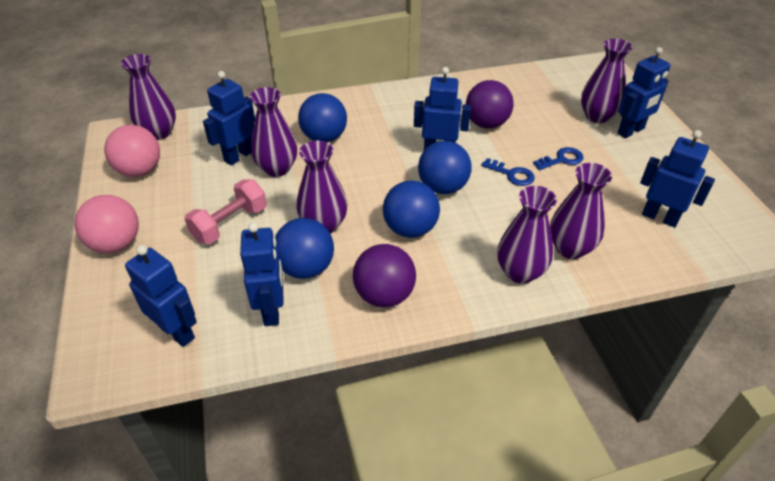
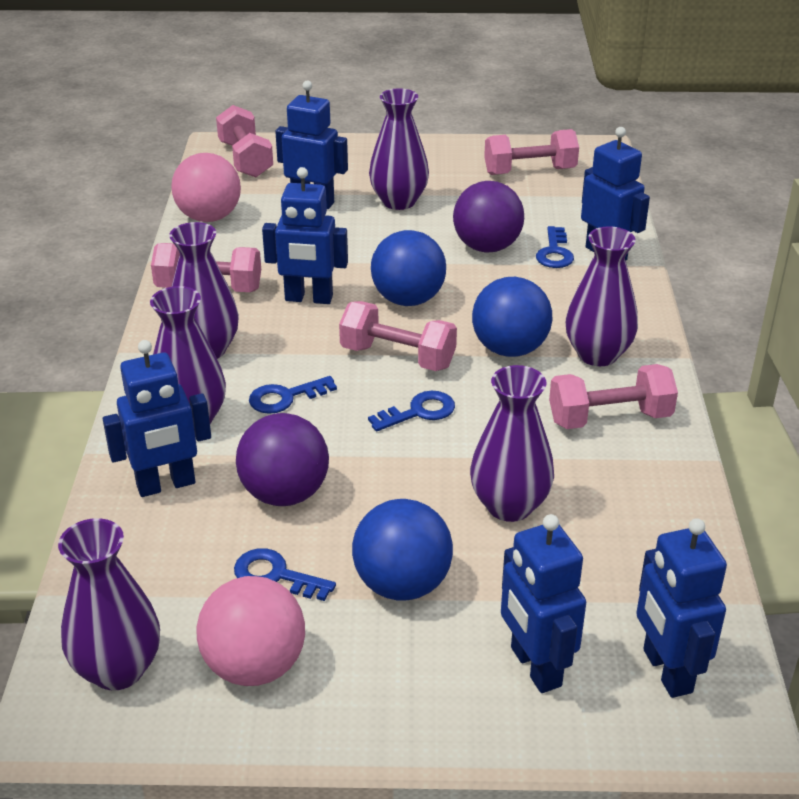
blue ball: [275,218,334,279] [298,93,347,142] [383,181,440,238] [418,141,472,194] = 4 -> [352,499,453,601] [371,230,446,306] [472,277,552,357] = 3
blue key: [481,158,535,186] [533,147,584,170] = 2 -> [234,548,336,601] [249,376,337,414] [368,391,455,432] [536,226,574,268] = 4
pink dumbbell: [184,179,267,244] = 1 -> [151,243,261,292] [216,105,273,177] [339,301,457,371] [484,129,579,175] [549,364,678,429] = 5

